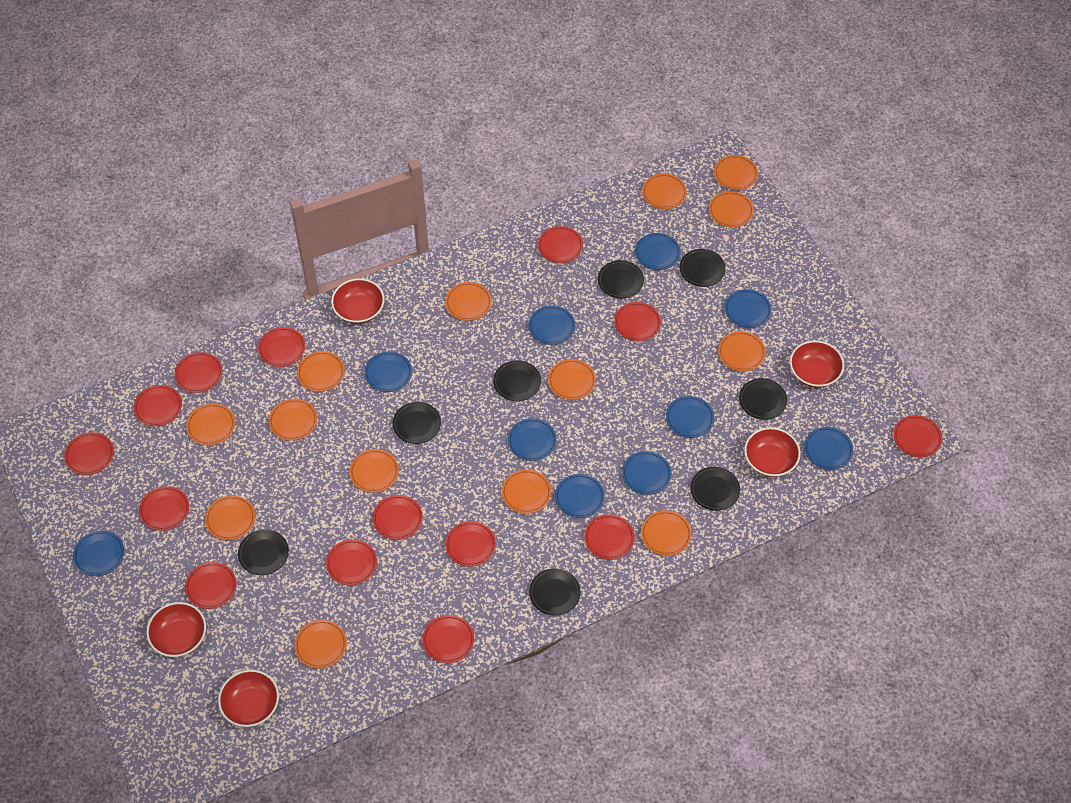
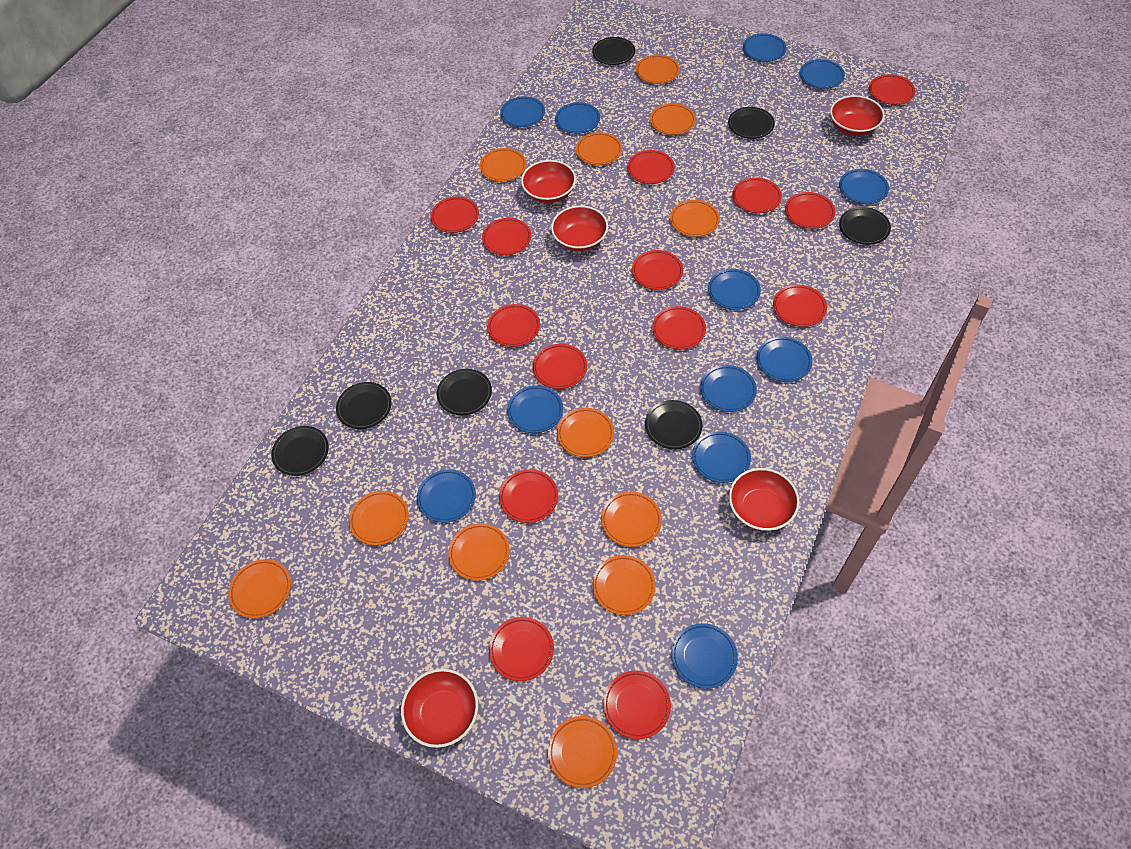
black plate: [238,529,289,575] [393,402,441,444] [493,360,541,401] [529,568,581,616] [598,260,644,298] [680,249,726,287] [690,467,740,511] [739,378,787,420] = 8 -> [271,426,329,476] [336,382,391,429] [437,369,492,415] [592,37,635,65] [645,400,702,449] [728,107,775,139] [839,207,891,245] = 7
blue plate: [73,530,124,576] [364,351,412,392] [508,418,557,461] [529,305,575,345] [555,474,605,518] [622,451,672,495] [635,233,681,270] [666,396,714,438] [725,289,772,328] [804,427,853,470] = 10 -> [417,469,476,523] [500,96,545,127] [507,385,563,433] [555,102,600,134] [671,623,738,689] [692,431,751,483] [700,365,757,412] [708,269,761,310] [743,33,786,62] [756,337,812,382] [800,59,845,89] [839,169,889,204] = 12
orange plate: [186,403,235,445] [205,495,255,540] [269,399,317,441] [294,620,347,669] [297,351,345,392] [349,449,399,493] [445,282,492,321] [502,470,551,514] [548,359,596,400] [641,510,692,556] [642,173,687,209] [709,191,754,227] [714,155,758,190] [718,331,766,371] = 14 -> [228,559,291,618] [349,491,409,545] [448,523,510,581] [480,148,526,182] [548,716,617,788] [557,408,614,457] [576,132,622,165] [592,555,656,615] [601,491,662,547] [636,55,680,84] [650,103,696,135] [670,200,720,237] = 12

